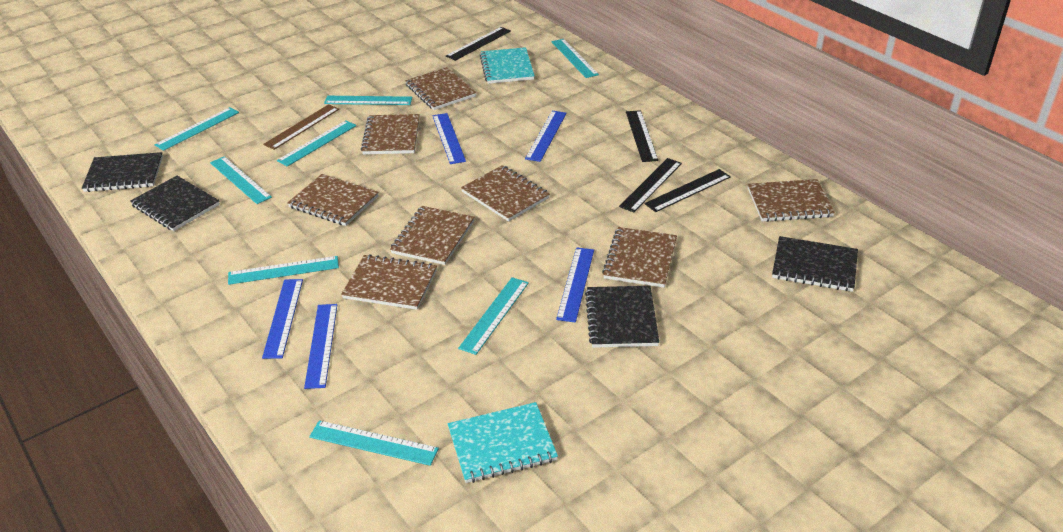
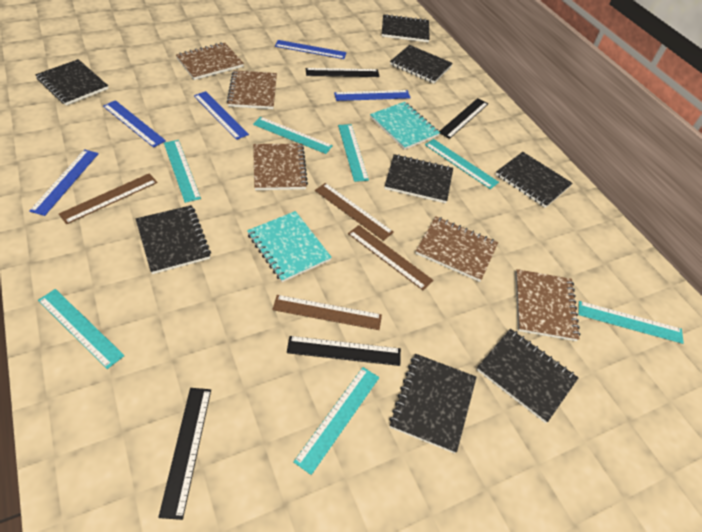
black notebook: [82,152,163,192] [130,176,220,231] [585,286,659,348] [772,236,858,292] = 4 -> [35,59,109,106] [136,205,211,274] [382,14,430,42] [384,154,453,203] [389,354,476,454] [390,45,453,83] [477,329,578,423] [496,152,573,208] = 8
brown notebook: [287,174,379,226] [341,254,437,310] [361,114,420,154] [390,206,474,265] [405,67,476,110] [461,165,550,222] [602,227,677,288] [748,179,835,222] = 8 -> [176,42,244,80] [227,70,277,109] [253,144,308,190] [416,216,498,282] [516,269,581,341] = 5
brown ruler: [263,104,339,150] = 1 -> [59,173,157,224] [272,295,382,330] [315,183,394,241] [348,225,434,290] = 4
turquoise ruler: [155,107,239,151] [210,156,272,204] [228,256,339,285] [277,120,356,167] [309,420,439,466] [324,96,413,105] [458,277,529,355] [551,39,599,78] = 8 -> [38,289,124,369] [164,140,201,203] [253,117,333,154] [293,367,379,475] [338,124,369,182] [425,139,499,189] [578,301,684,344] = 7

